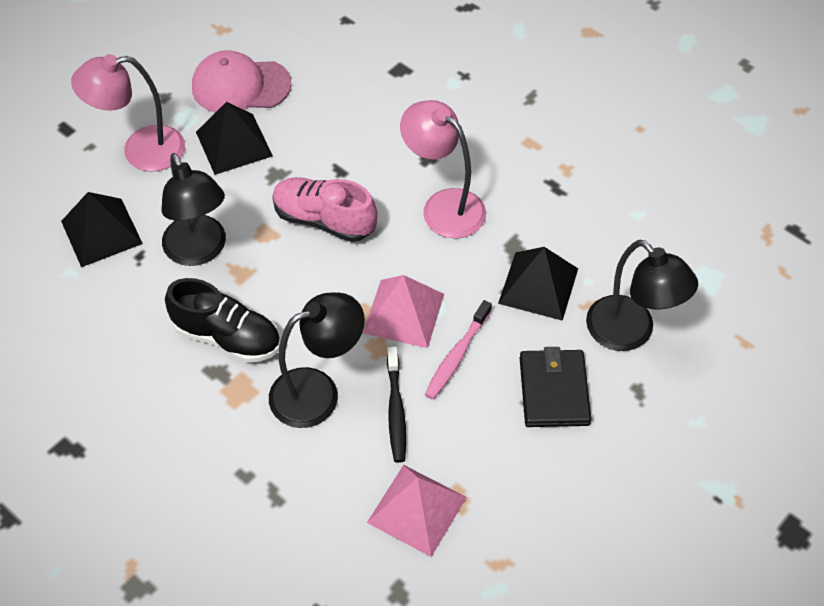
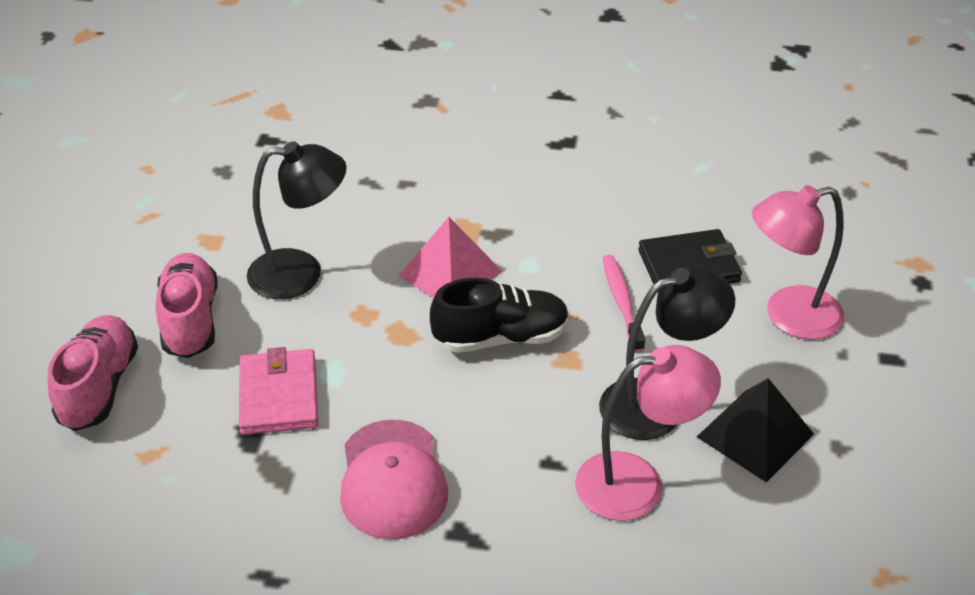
black lamp: [161,153,226,266] [269,293,365,428] [586,240,698,351] = 3 -> [247,141,346,299] [599,266,735,440] = 2
black pyramid: [61,192,143,267] [196,102,273,175] [498,247,578,321] = 3 -> [697,378,814,483] = 1
black toothbrush: [387,347,406,463] = 1 -> none = 0
pink pyramid: [363,275,444,348] [367,465,467,557] = 2 -> [398,217,503,298] = 1
pink shoe: [272,177,378,242] = 1 -> [48,315,138,431] [156,253,218,358] = 2
pink wallet: none = 0 -> [239,347,318,435] = 1

